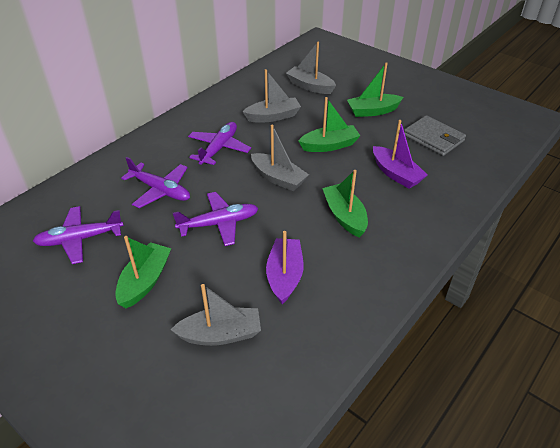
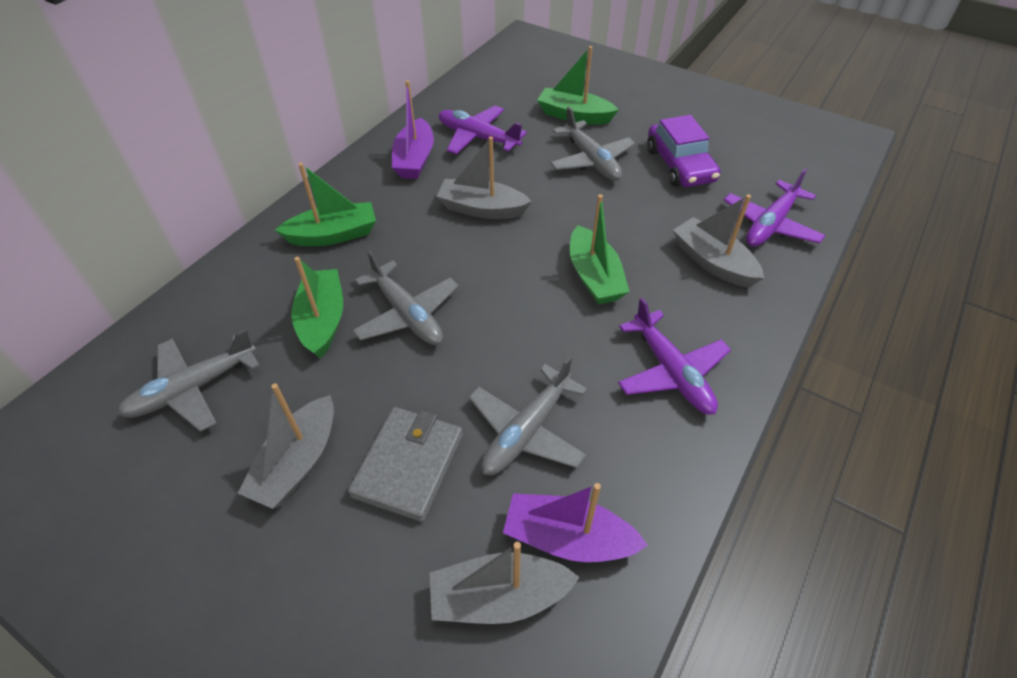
grey plane: none = 0 -> [117,329,260,432] [352,250,459,345] [469,356,587,475] [550,106,636,181] = 4
purple car: none = 0 -> [647,115,721,187] = 1
purple plane: [33,206,124,264] [121,157,190,208] [173,192,258,246] [188,122,251,165] = 4 -> [439,106,527,154] [618,297,731,415] [724,168,826,247] = 3

